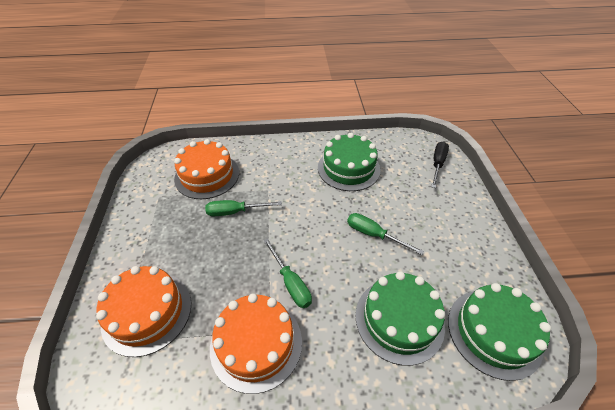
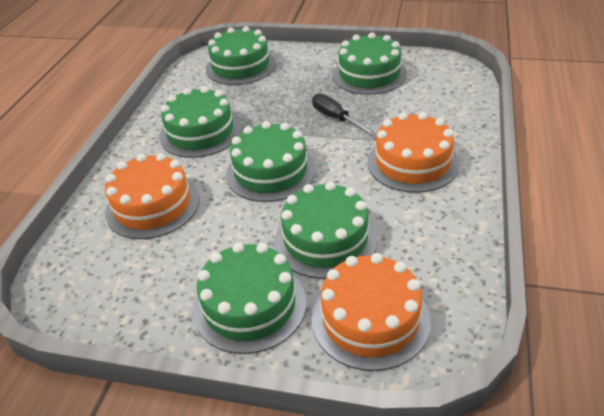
green cake: [318,133,380,191] [355,271,445,366] [448,283,551,381] = 3 -> [159,86,241,158] [193,242,306,354] [206,26,276,85] [226,121,316,202] [275,181,378,279] [332,32,407,95] = 6
green screwdriver: [205,200,282,216] [263,238,312,308] [347,213,424,255] = 3 -> none = 0

